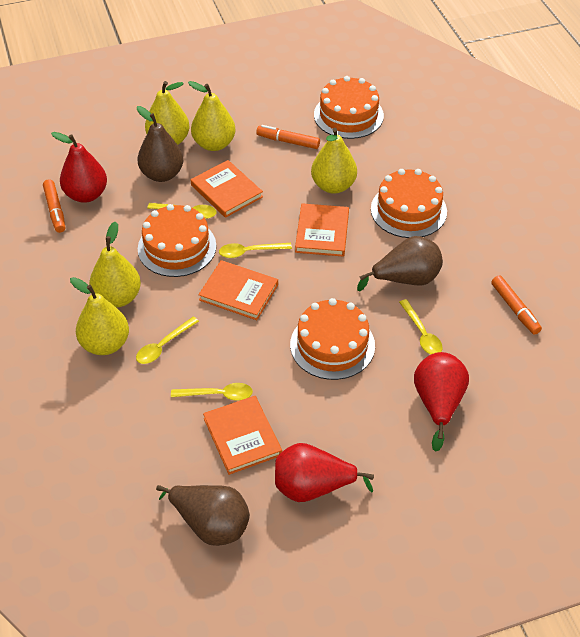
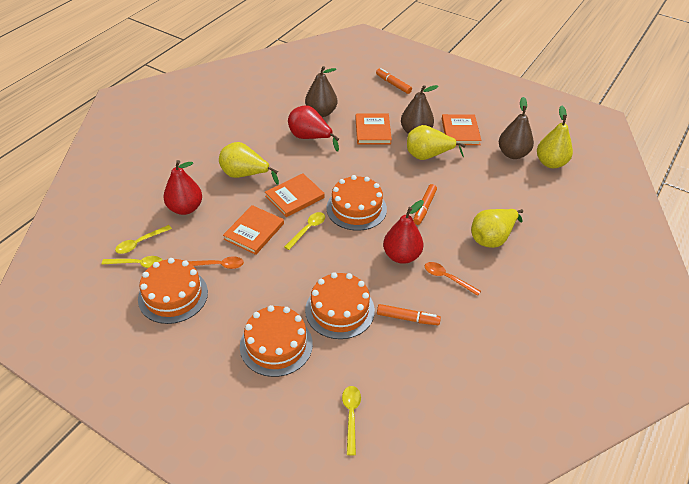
orange spoon: none = 0 -> [188,256,244,269] [425,262,481,296] = 2
yellow pear: [70,277,129,355] [89,221,141,308] [145,81,190,145] [188,81,236,151] [311,128,357,194] = 5 -> [219,142,279,184] [407,125,466,160] [471,209,523,248] [537,106,573,168] = 4
yellow spoon: [136,317,199,364] [147,203,217,219] [171,383,253,401] [219,243,292,258] [399,299,443,355] = 5 -> [102,256,162,268] [115,225,172,254] [284,212,325,250] [342,386,361,455] = 4

